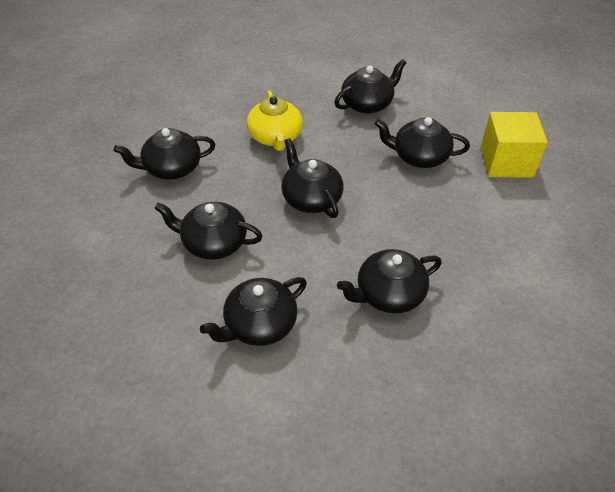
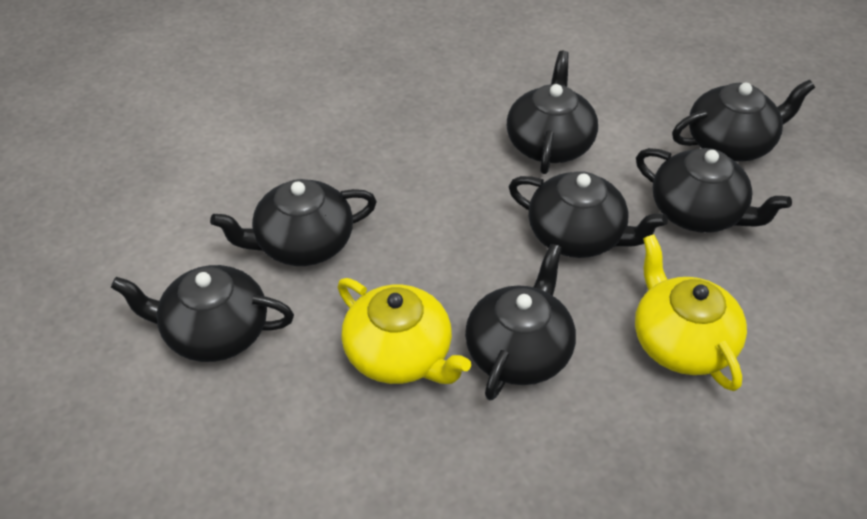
yellow cube: [480,112,548,178] = 1 -> none = 0
yellow teapot: [247,91,303,151] = 1 -> [337,278,471,384] [635,234,747,391] = 2

